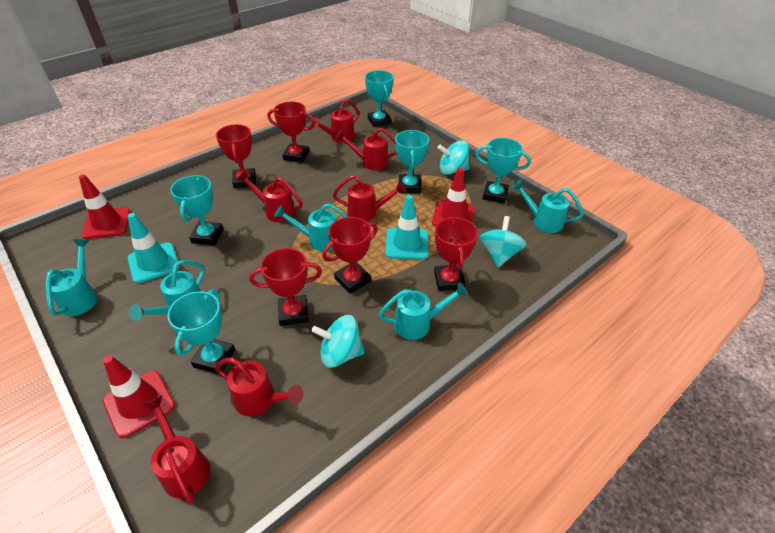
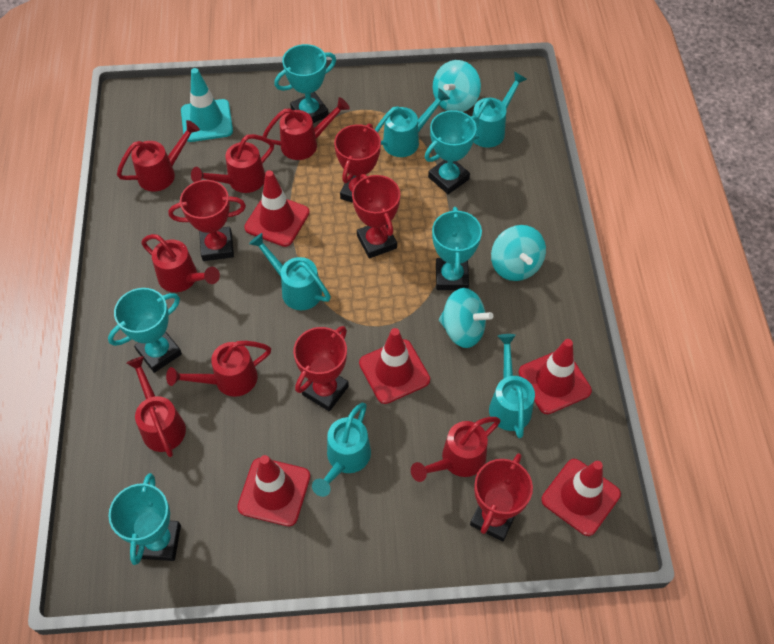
red traffic cone: [79,174,131,239] [103,355,175,438] [432,168,475,226] = 3 -> [237,455,310,526] [244,170,310,247] [359,328,430,404] [519,339,592,414] [541,459,621,536] = 5
red watering can: [143,395,210,504] [215,357,303,417] [237,171,303,222] [311,99,359,143] [333,175,406,221] [335,128,397,170] = 6 -> [117,120,200,192] [126,356,186,457] [141,234,220,292] [166,341,271,397] [191,134,274,193] [263,97,350,160] [411,417,500,482] = 7
turquoise traffic cone: [127,213,180,283] [385,195,428,260] = 2 -> [181,68,233,142] = 1

